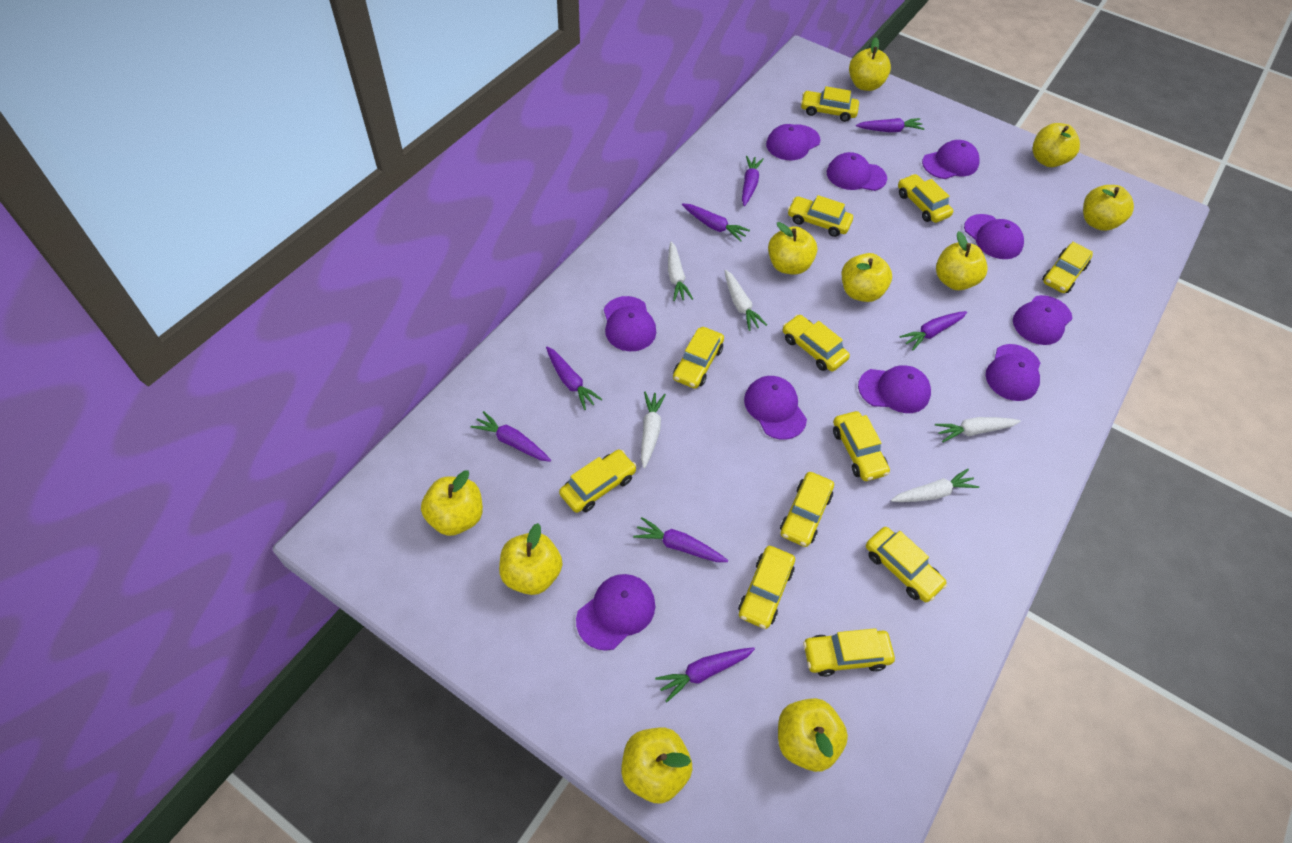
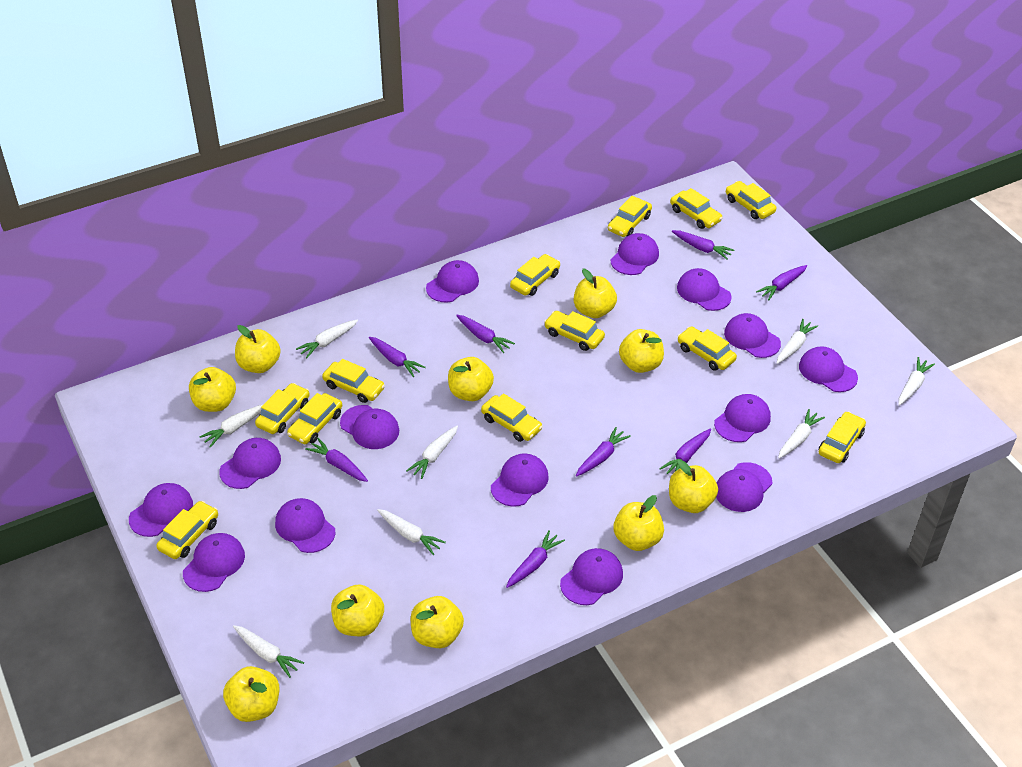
purple cap: [576,574,655,651] [604,296,656,351] [744,376,807,440] [766,124,820,160] [827,152,887,191] [858,365,931,413] [922,140,980,179] [964,214,1024,259] [985,344,1040,401] [1013,295,1073,345] = 10 -> [129,483,193,537] [183,533,245,592] [219,438,281,489] [275,498,335,553] [340,405,399,449] [426,260,479,302] [491,453,549,507] [560,548,623,605] [610,233,659,275] [677,268,731,311] [714,394,771,442] [716,462,772,512] [724,313,781,358] [799,346,858,392] = 14
white carrot: [641,392,666,468] [668,241,693,301] [724,270,767,331] [891,469,979,502] [935,417,1021,442] = 5 -> [199,404,264,448] [233,625,304,678] [296,320,358,358] [377,509,446,555] [406,426,458,479] [777,319,818,364] [778,409,825,459] [898,357,935,406] = 8

